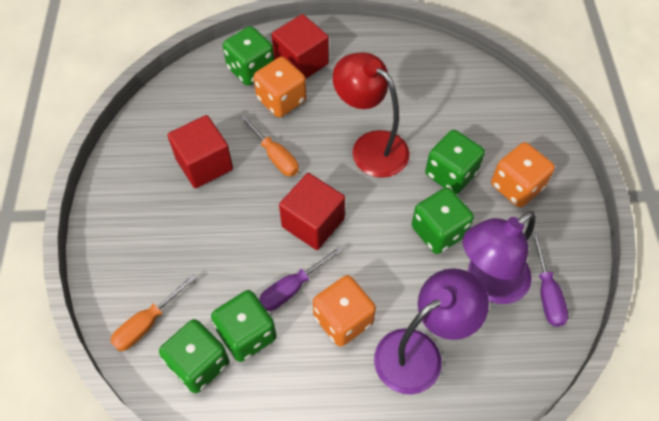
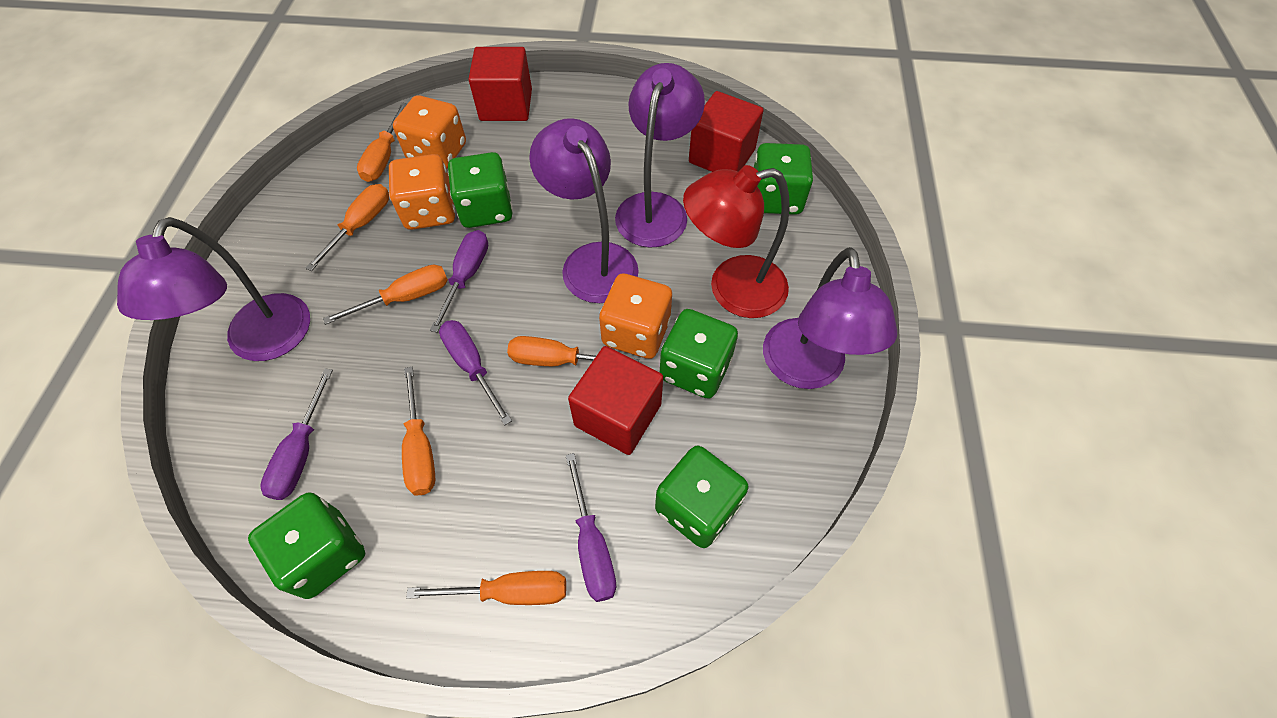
orange screwdriver: [110,274,197,351] [239,114,299,176] = 2 -> [305,184,389,271] [323,265,448,325] [357,103,408,182] [402,367,435,496] [406,571,566,605] [507,336,639,366] = 6
purple lamp: [374,268,489,395] [463,211,536,304] = 2 -> [117,217,310,361] [529,118,639,303] [615,63,705,248] [763,247,897,389] = 4
purple screwdriver: [259,246,343,311] [532,232,568,327] = 2 -> [260,368,333,500] [430,230,488,333] [439,320,512,426] [565,453,616,602] = 4

